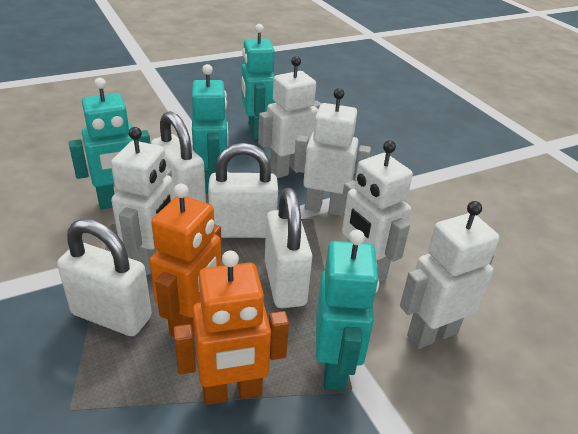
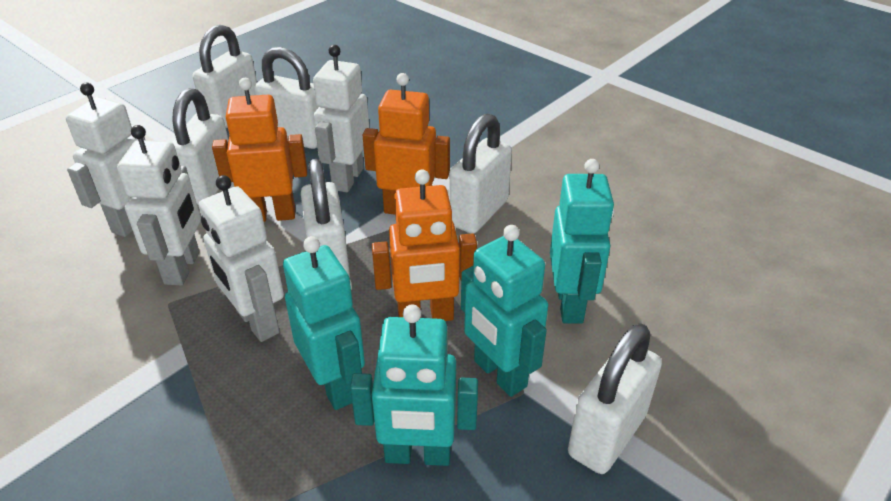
orange robot: [150,183,222,337] [173,250,289,405] = 2 -> [212,78,307,222] [363,73,450,215] [372,170,477,321] = 3
white padlock: [57,219,152,336] [151,111,206,203] [208,143,278,238] [265,188,313,308] = 4 -> [171,88,229,205] [193,25,257,128] [254,47,318,149] [301,159,350,278] [449,114,512,234] [568,323,662,474] = 6
white robot: [111,127,174,275] [258,56,321,178] [294,88,371,216] [340,140,413,282] [400,201,499,349] = 5 -> [66,83,145,237] [117,125,201,286] [199,175,284,342] [313,45,369,192] = 4

